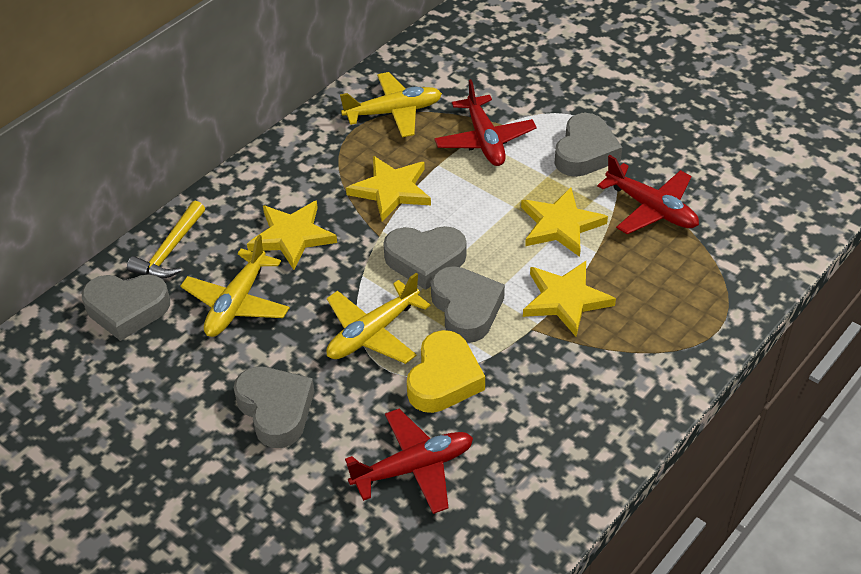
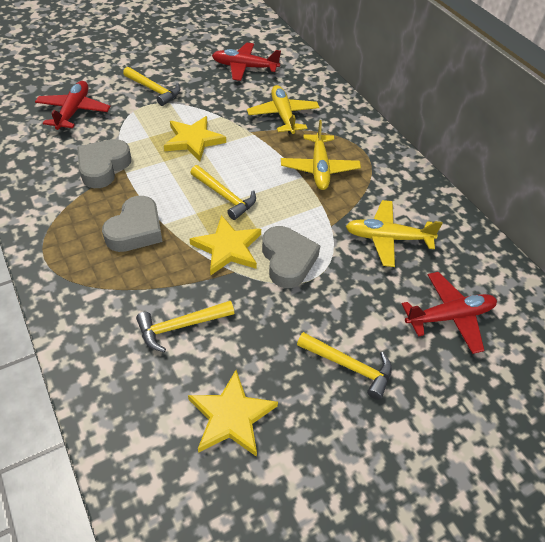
grey heart: [82,274,170,341] [234,366,314,448] [383,226,467,290] [431,266,505,343] [554,113,622,177] = 5 -> [77,139,131,188] [102,196,162,252] [262,226,321,288] = 3
yellow hammer: [127,201,205,279] = 1 -> [123,67,180,106] [136,301,234,352] [190,165,256,220] [297,332,392,400] = 4
yellow heart: [407,330,485,413] = 1 -> none = 0
yellow star: [247,201,337,270] [346,156,431,222] [521,187,608,257] [523,261,616,336] = 4 -> [164,116,226,161] [188,370,278,457] [189,215,261,275] = 3

